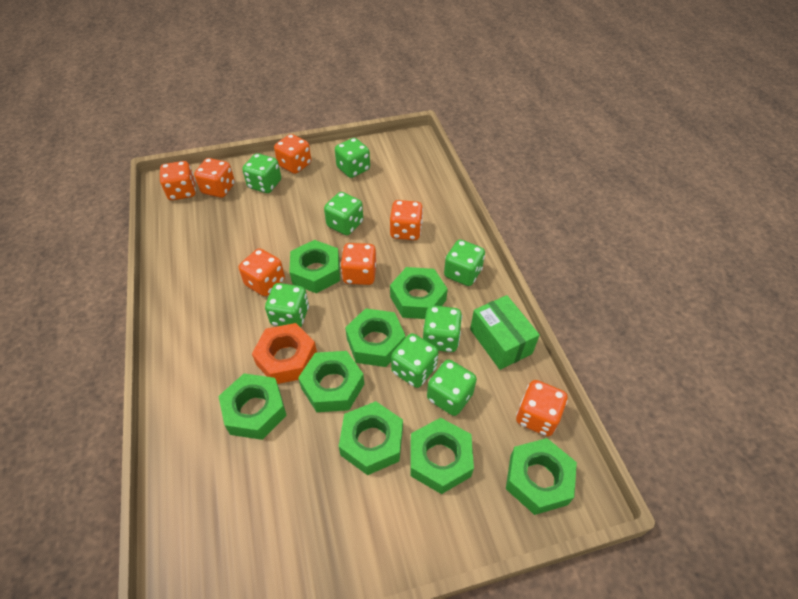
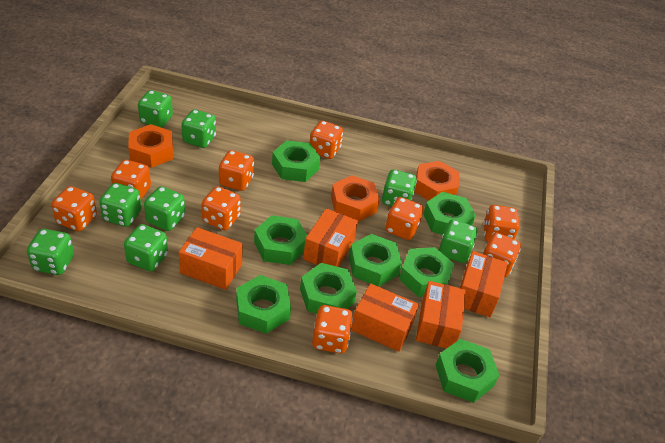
green box: [470,295,540,370] = 1 -> none = 0
orange box: none = 0 -> [179,227,243,290] [303,208,358,267] [351,284,419,352] [416,281,466,348] [460,251,508,317] = 5
orange dice: [160,161,196,200] [194,158,235,198] [239,248,285,296] [274,134,311,174] [340,243,376,285] [390,200,423,240] [516,380,568,436] = 7 -> [51,186,97,231] [111,160,151,199] [202,186,241,230] [219,150,254,191] [310,121,343,159] [312,305,353,353] [385,197,424,240] [483,205,520,242] [483,232,521,277] = 9
orange nut: [252,323,317,384] = 1 -> [128,124,173,168] [331,175,380,222] [414,161,459,201] = 3

